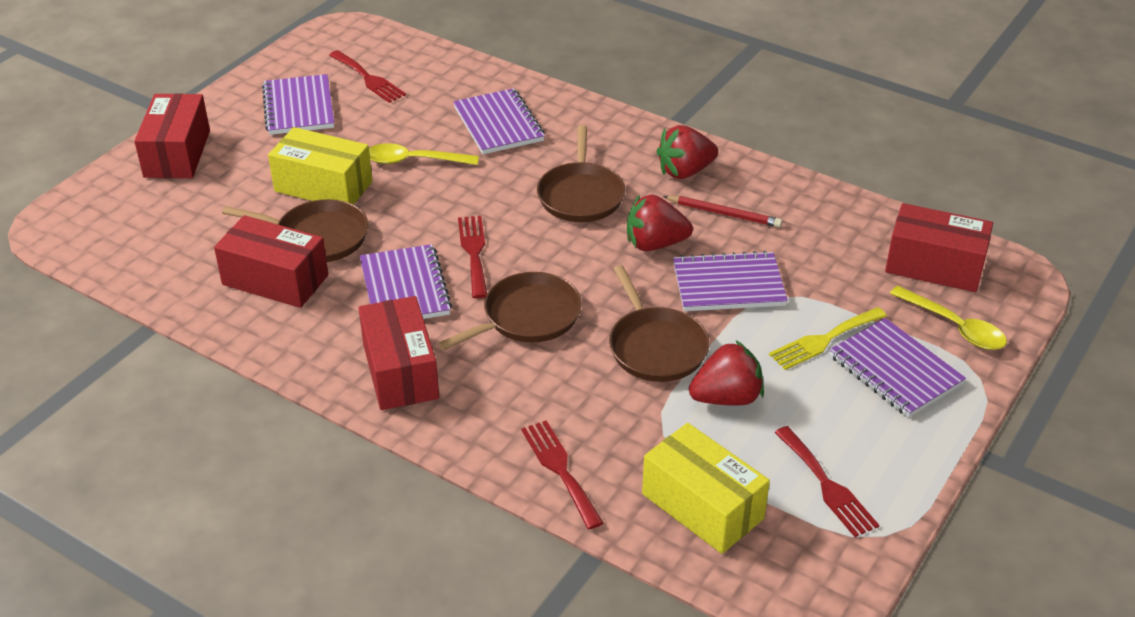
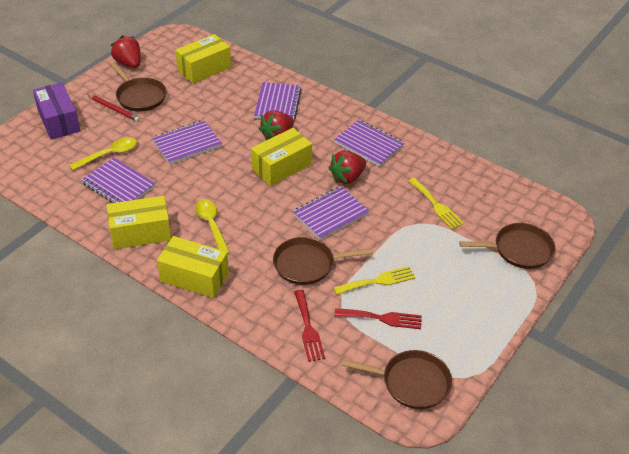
purple box: none = 0 -> [33,82,80,140] = 1
red box: [134,93,210,178] [214,215,328,308] [359,296,439,410] [885,203,993,292] = 4 -> none = 0
red fork: [329,50,406,103] [458,216,487,298] [521,420,604,529] [774,426,879,537] = 4 -> [294,290,325,362] [335,308,422,329] = 2
yellow box: [268,127,372,205] [642,423,770,554] = 2 -> [107,196,171,249] [157,236,229,298] [175,34,231,84] [251,128,312,186] = 4
yellow fork: [769,307,887,370] = 1 -> [333,266,416,295] [409,178,464,229] = 2

